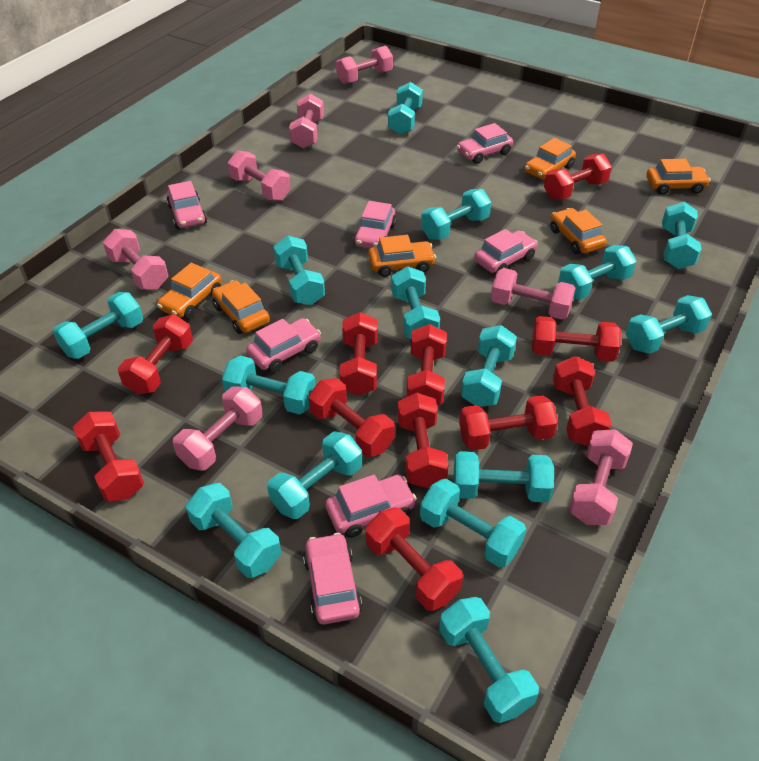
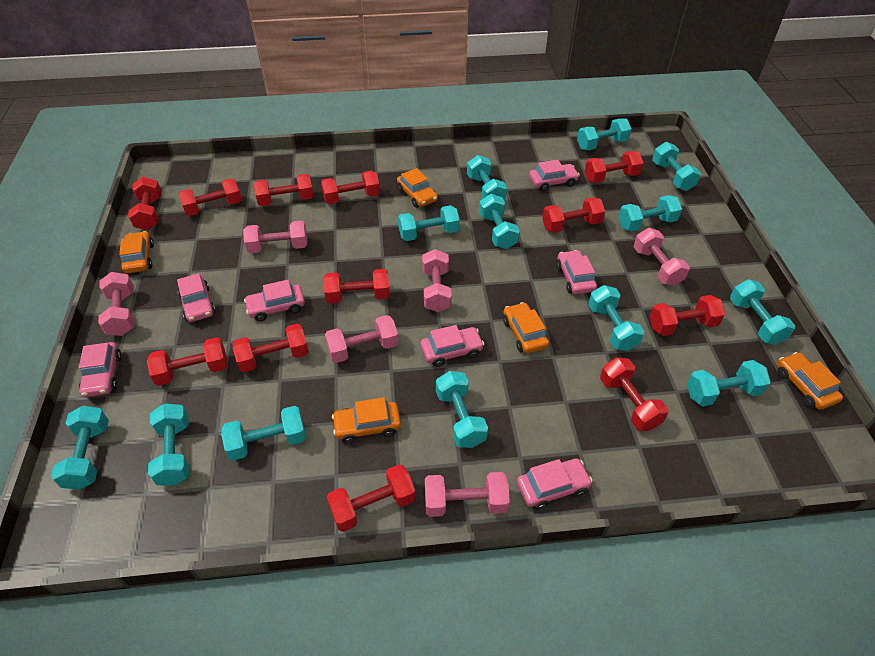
orange car: [157,263,222,319] [212,280,270,334] [368,235,436,277] [524,138,576,180] [550,208,607,254] [646,159,710,195] = 6 -> [119,231,154,274] [332,397,401,443] [397,168,438,208] [503,302,549,354] [777,352,843,410] = 5
pink dumbbell: [103,229,168,290] [173,387,263,471] [228,150,291,201] [289,94,324,149] [336,46,393,84] [491,268,575,320] [569,429,633,525] = 7 -> [98,272,134,336] [243,220,308,253] [325,315,399,363] [422,249,452,312] [425,472,510,517] [634,228,690,286] = 6
red dumbbell: [73,412,144,501] [118,314,193,395] [308,378,395,457] [340,312,378,396] [366,508,463,611] [397,392,449,488] [407,324,447,405] [459,395,558,451] [532,316,621,362] [544,154,612,200] [553,356,612,446] = 11 -> [128,177,162,230] [147,337,228,386] [179,178,242,216] [233,324,309,372] [254,174,314,206] [321,170,380,204] [323,269,390,304] [327,464,416,532] [542,197,605,233] [585,151,643,183] [600,358,669,431] [649,295,725,336] = 12
turquoise dumbbell: [53,292,143,359] [186,483,281,578] [222,355,316,414] [267,431,362,519] [273,236,325,305] [388,82,423,135] [391,266,440,339] [420,479,526,568] [421,189,491,240] [439,597,539,723] [453,451,554,502] [461,325,517,407] [558,245,637,300] [626,295,712,354] [662,202,701,269] = 15 -> [51,406,109,490] [148,403,190,486] [221,406,306,461] [398,205,460,241] [436,371,488,448] [467,155,507,199] [479,194,520,249] [577,118,632,150] [588,285,644,351] [618,195,682,232] [652,142,701,191] [687,360,771,406] [730,279,795,345] = 13

